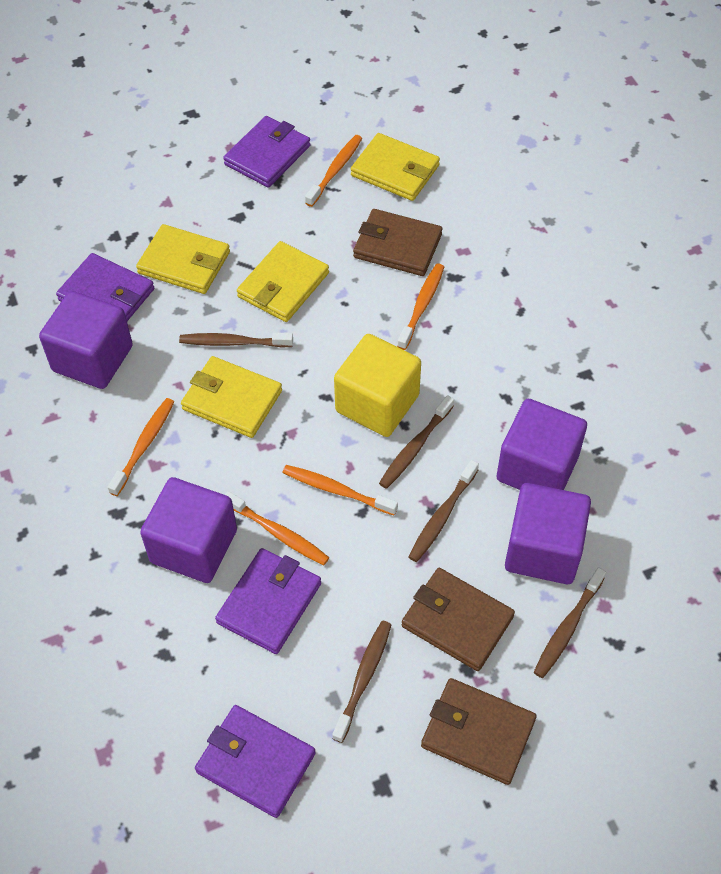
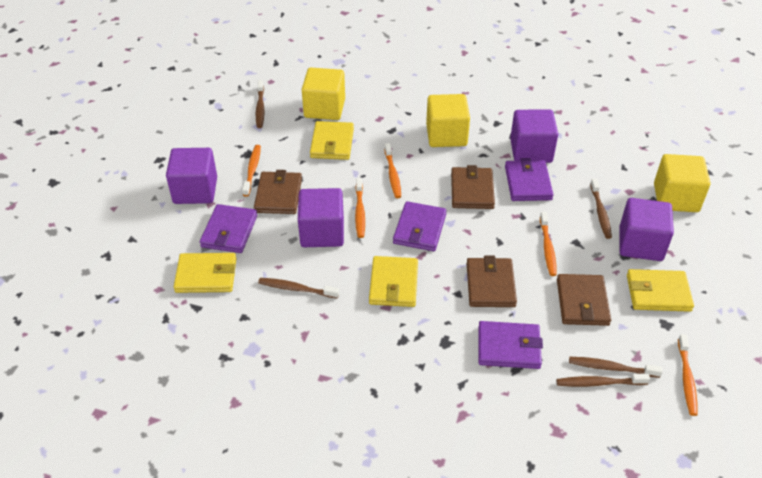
brown wallet: [353,209,442,276] [402,568,515,671] [421,678,537,785] = 3 -> [254,170,302,214] [451,165,495,209] [467,255,517,307] [557,274,611,326] = 4
yellow cube: [334,334,421,437] = 1 -> [302,68,345,120] [426,94,470,147] [654,154,710,212] = 3

